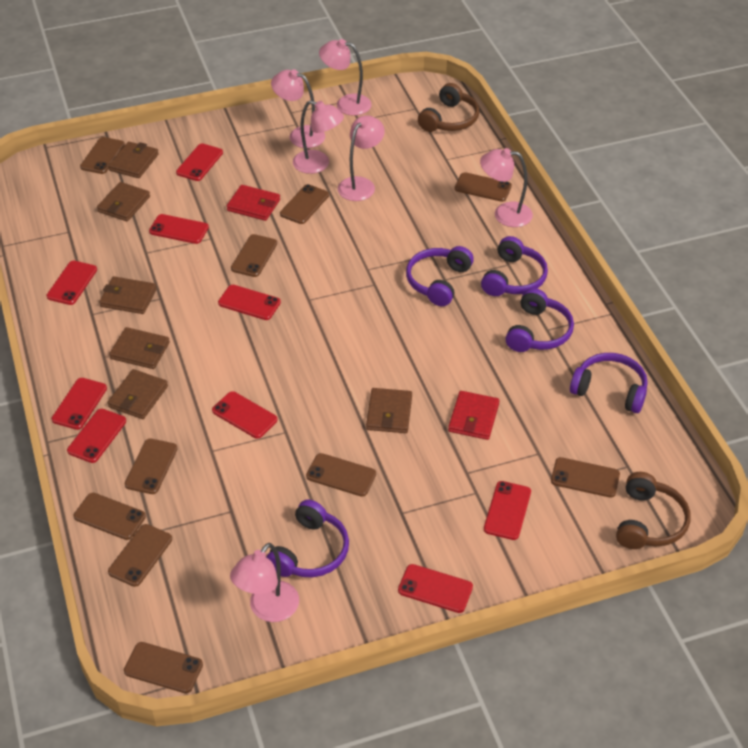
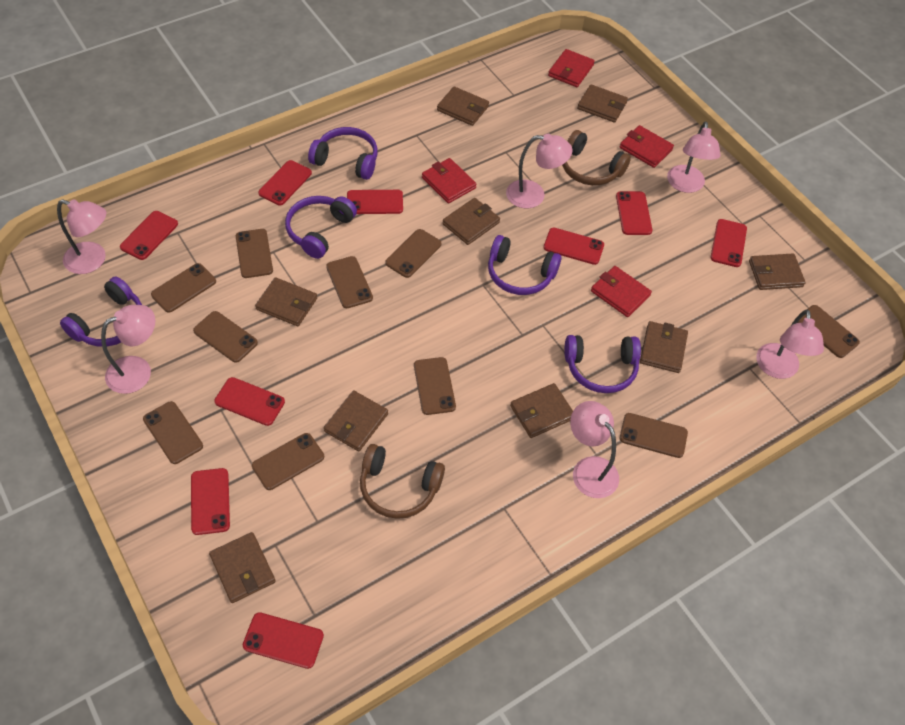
brown wallet: [97,182,150,221] [99,276,157,314] [107,369,168,419] [108,142,159,178] [109,327,170,369] [366,388,412,433] = 6 -> [209,532,276,603] [255,277,317,326] [324,391,388,451] [437,86,489,126] [442,198,500,245] [510,383,573,438] [577,84,628,123] [640,321,688,373] [749,254,806,290] = 9
red wallet: [227,185,280,221] [448,391,500,440] = 2 -> [422,158,477,203] [548,49,595,87] [591,266,652,317] [620,125,674,168] = 4

